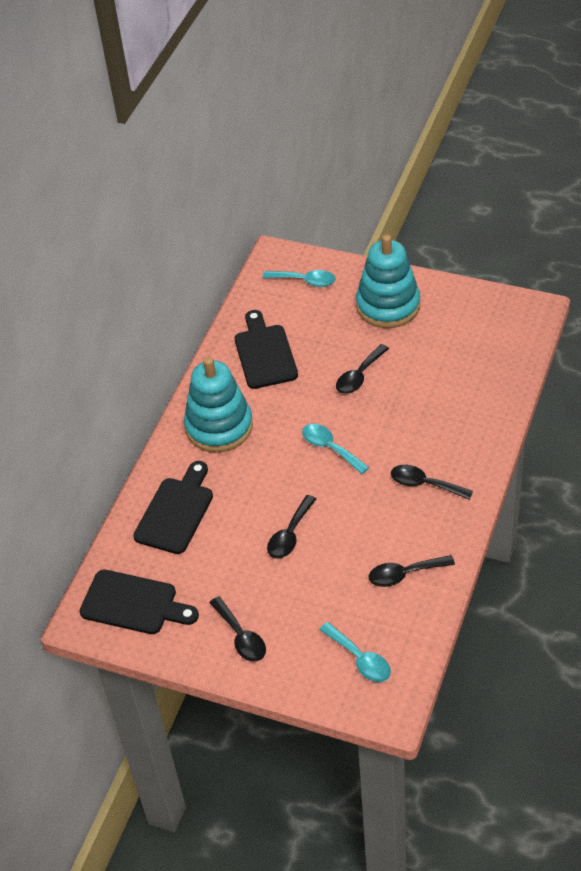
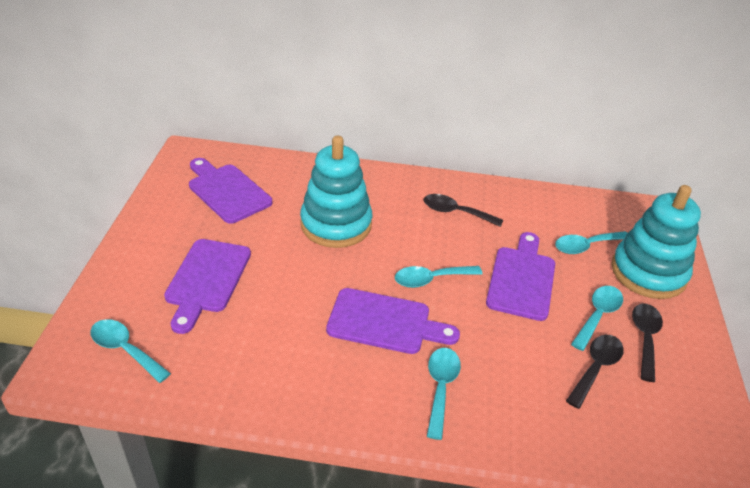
black cutting board: [80,570,199,634] [133,461,213,554] [235,310,298,389] = 3 -> none = 0
black spoon: [209,596,266,662] [267,495,316,559] [336,344,389,394] [369,555,455,587] [391,465,473,500] = 5 -> [424,194,503,227] [566,335,624,409] [632,303,663,382] = 3
purple cutting board: none = 0 -> [164,239,251,334] [189,158,272,224] [326,288,460,354] [486,232,555,321] = 4
turquoise spoon: [262,270,335,287] [302,424,369,474] [319,622,391,682] = 3 -> [90,319,171,383] [395,266,483,288] [427,348,461,440] [555,231,628,254] [571,286,623,351] = 5

